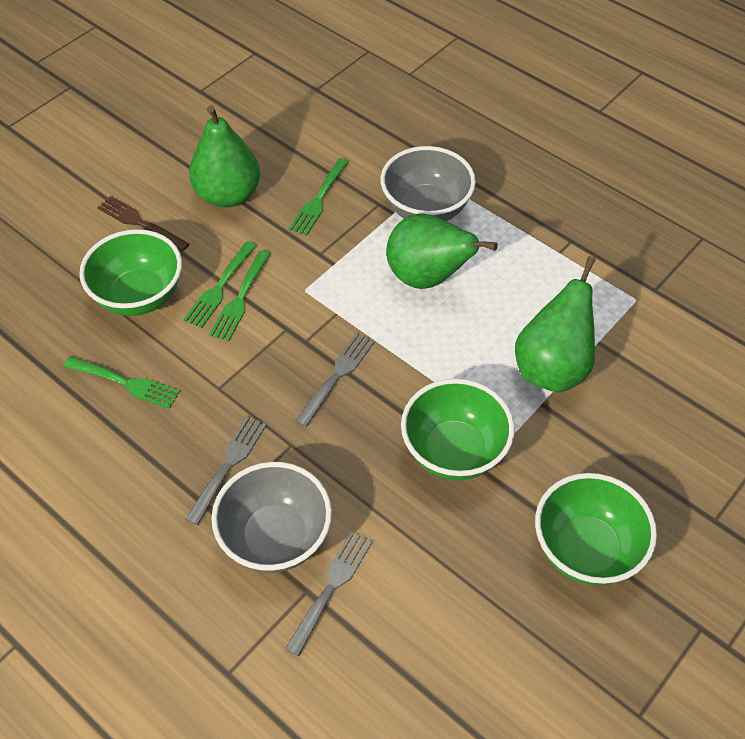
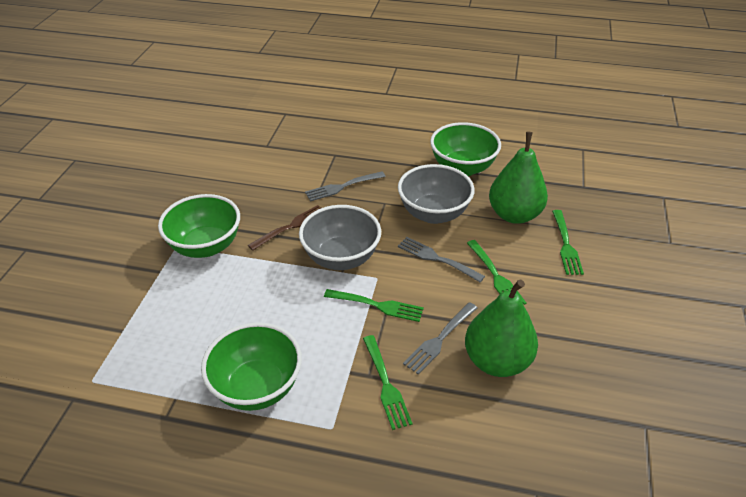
green pear: [189,105,260,208] [386,214,498,289] [515,256,596,392] = 3 -> [465,279,538,377] [489,132,548,224] = 2

